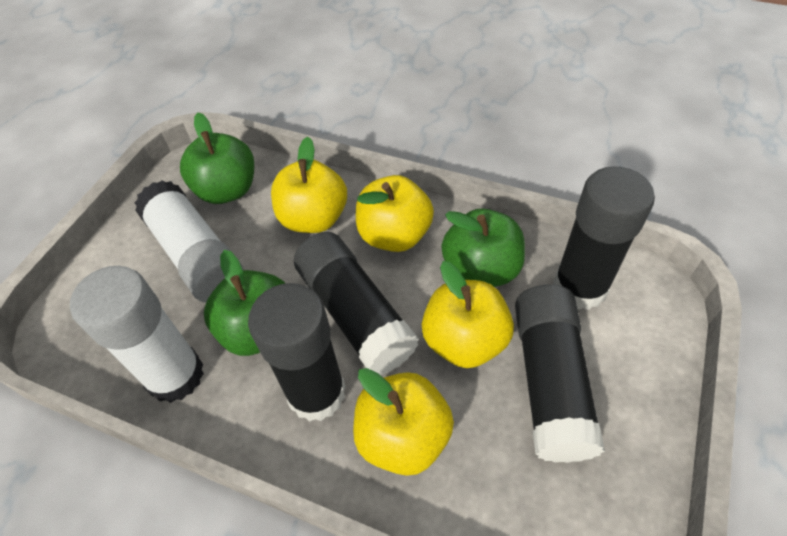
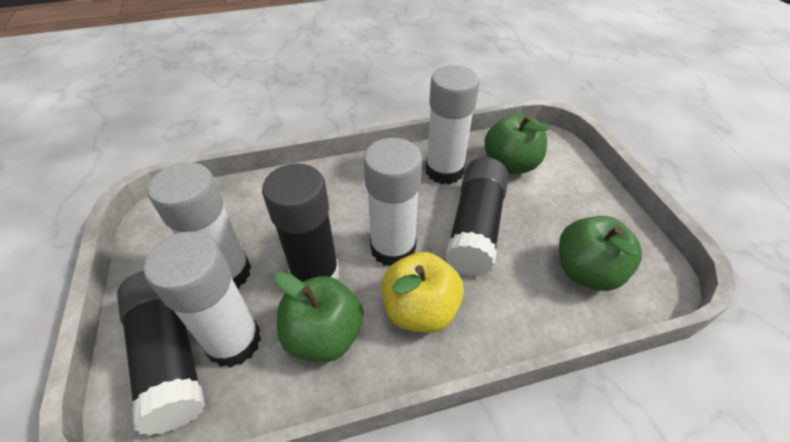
black glue stick: [248,283,346,422] [294,232,419,375] [515,284,605,463] [553,166,655,310] = 4 -> [117,271,205,435] [262,163,339,282] [445,157,508,276] = 3
white glue stick: [70,266,204,403] [135,180,244,303] = 2 -> [144,231,261,368] [148,162,251,289] [363,138,422,266] [425,65,480,184] = 4
yellow apple: [271,137,347,233] [353,368,454,476] [356,175,434,252] [422,261,514,368] = 4 -> [382,252,464,333] = 1

